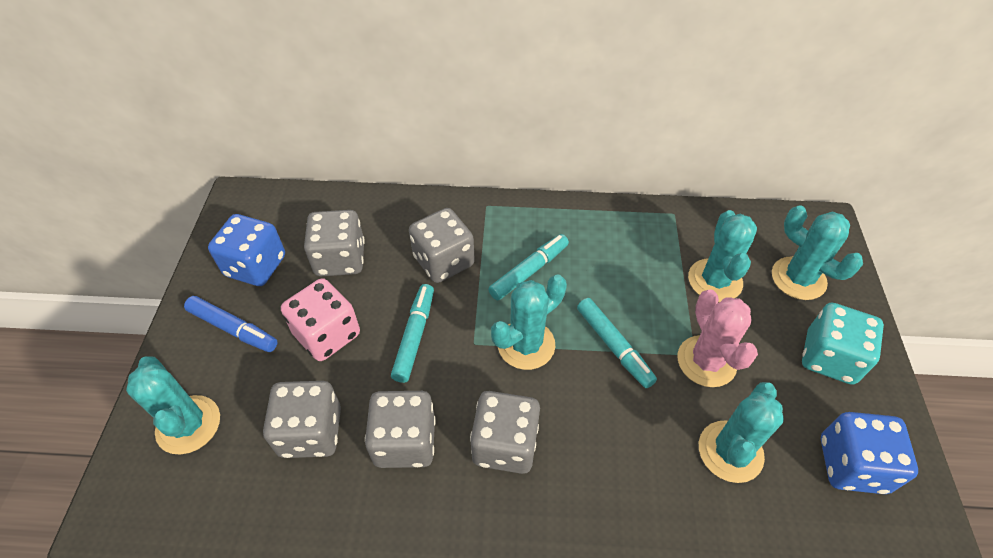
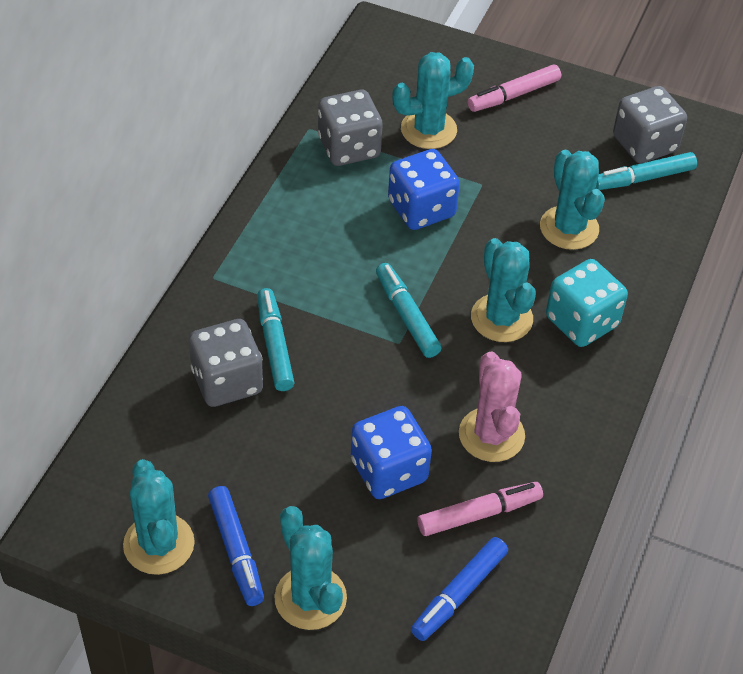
blue marker: [184,296,278,352] = 1 -> [208,486,264,606] [411,537,508,641] = 2
grey dice: [263,381,341,458] [304,210,365,276] [365,391,436,468] [409,208,475,283] [470,391,540,474] = 5 -> [189,319,263,407] [318,90,383,166] [613,86,687,163] = 3
pink dice: [281,278,360,361] = 1 -> none = 0
pink marker: none = 0 -> [417,482,543,536] [468,64,561,112] = 2

